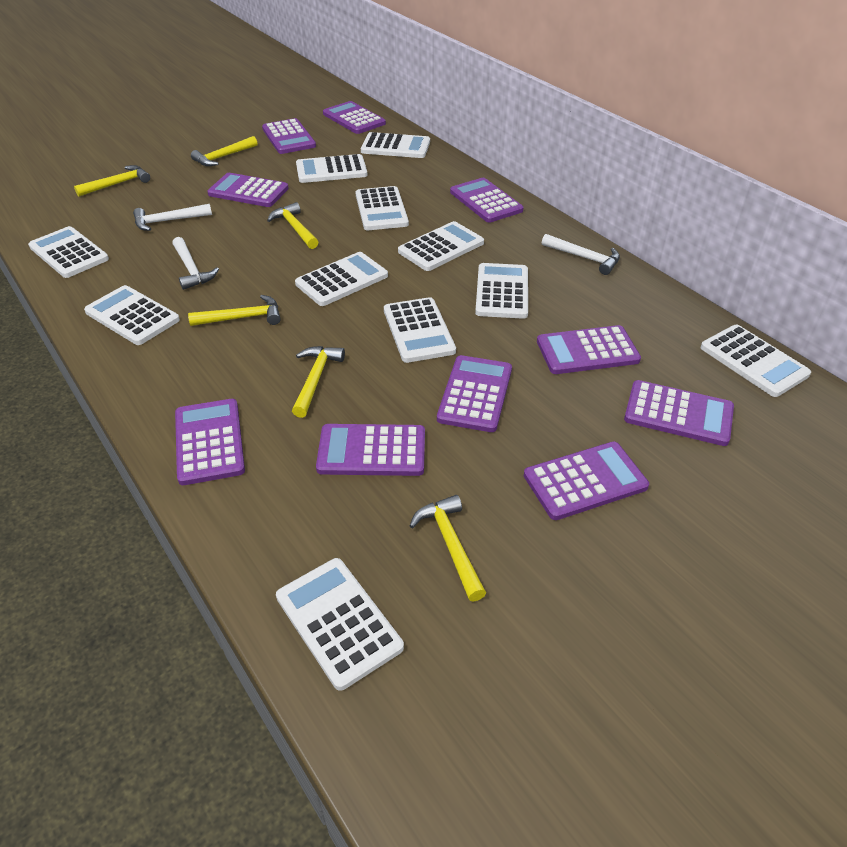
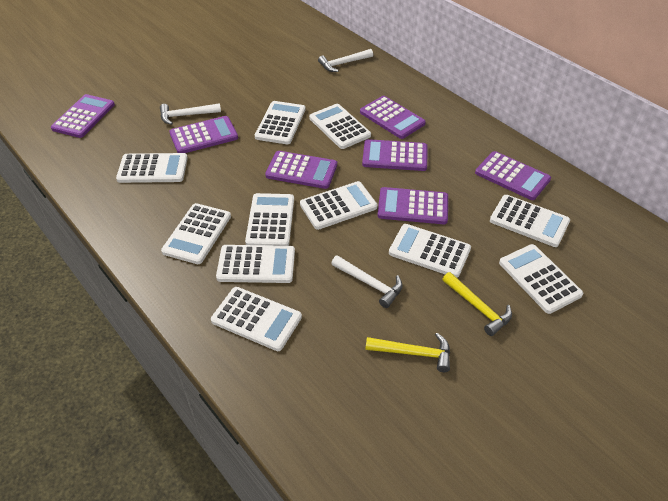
purple calculator: [175,399,245,485] [207,173,289,207] [262,118,316,154] [316,424,425,476] [323,101,386,134] [437,355,512,432] [450,178,523,223] [524,442,649,520] [537,325,641,374] [624,380,734,446] = 10 -> [51,94,115,138] [169,116,238,153] [265,151,337,189] [360,96,426,139] [362,139,427,171] [377,187,448,224] [475,151,551,200] = 7
yellow hammer: [74,165,150,197] [188,295,281,326] [191,136,257,166] [267,202,318,249] [292,346,345,418] [409,495,486,601] = 6 -> [366,333,450,372] [442,272,512,336] = 2

